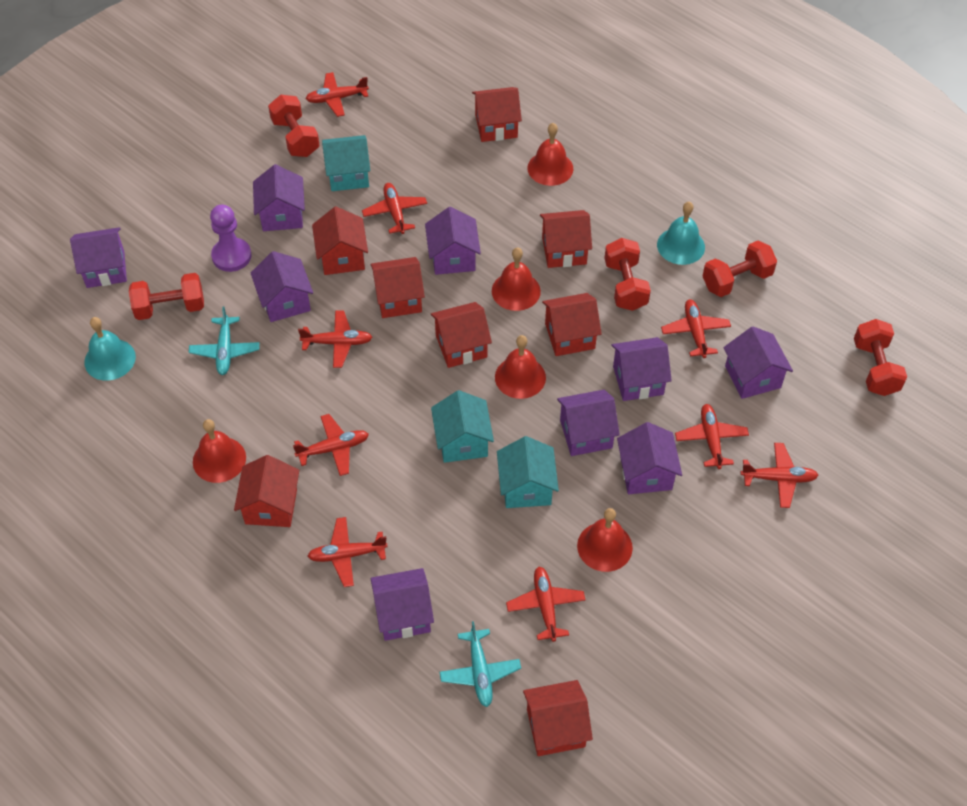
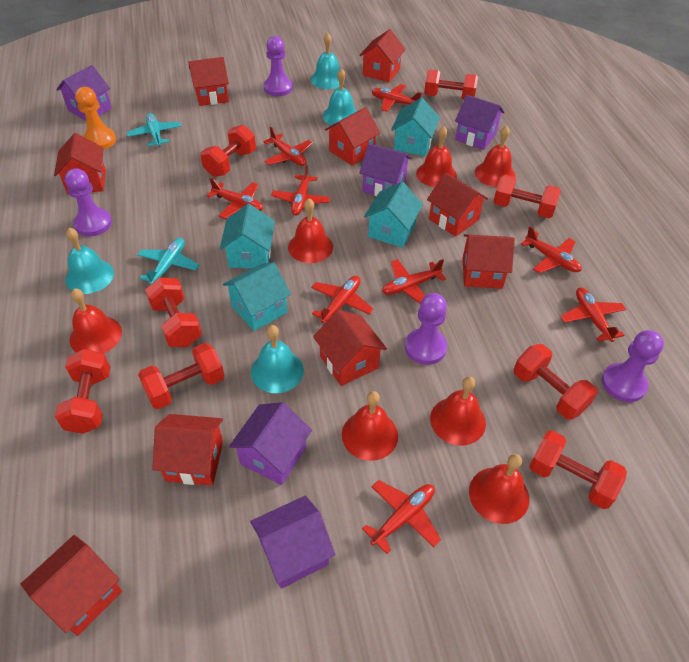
orange pawn: none = 0 -> [75,87,116,150] = 1
purple house: [70,227,127,288] [251,251,313,322] [253,164,305,231] [371,568,434,641] [425,207,481,275] [557,389,620,456] [611,337,672,401] [617,422,682,494] [724,326,793,399] = 9 -> [56,65,112,121] [229,402,312,485] [250,496,335,589] [359,144,412,196] [455,95,505,150] = 5
purple pawn: [210,205,252,272] = 1 -> [65,168,112,237] [264,36,293,96] [405,293,447,365] [601,330,664,402] = 4
red bell: [193,419,246,483] [492,247,541,311] [495,335,546,399] [527,123,573,186] [577,508,633,572] = 5 -> [70,288,122,354] [288,198,333,263] [342,391,398,461] [416,126,457,187] [430,376,486,446] [469,454,529,524] [475,126,516,187] = 7
red dumbbell: [129,273,204,320] [268,95,320,157] [604,238,651,311] [702,241,777,297] [854,319,907,396] = 5 -> [55,349,110,434] [138,343,225,409] [145,277,202,347] [201,125,256,177] [424,69,478,100] [493,174,561,218] [514,344,598,420] [529,430,627,509] = 8
red house: [234,455,299,527] [312,207,368,275] [371,257,425,318] [431,302,492,368] [472,87,522,142] [523,680,593,756] [540,210,592,268] [542,293,602,356] = 8 -> [20,535,122,636] [54,133,106,194] [152,414,223,485] [189,57,229,106] [313,310,387,386] [325,107,381,166] [359,29,406,82] [427,173,489,237] [462,234,515,289] = 9
turquoise bell: [84,317,136,381] [657,202,705,265] = 2 -> [65,228,114,294] [251,325,304,393] [311,33,345,89] [323,68,357,126] = 4
turquoise house: [322,135,370,191] [431,390,494,463] [497,436,559,508] = 3 -> [220,204,275,269] [223,262,291,331] [364,182,423,248] [391,97,440,156] = 4

